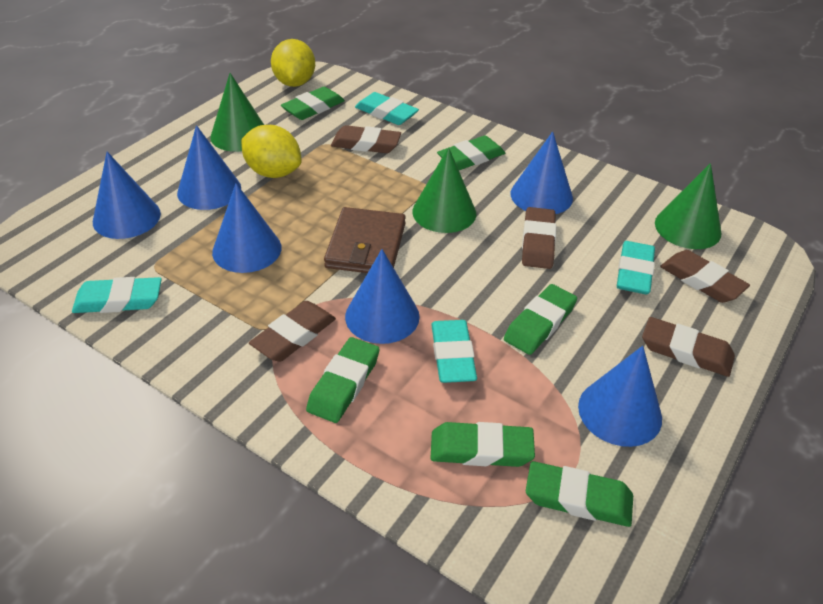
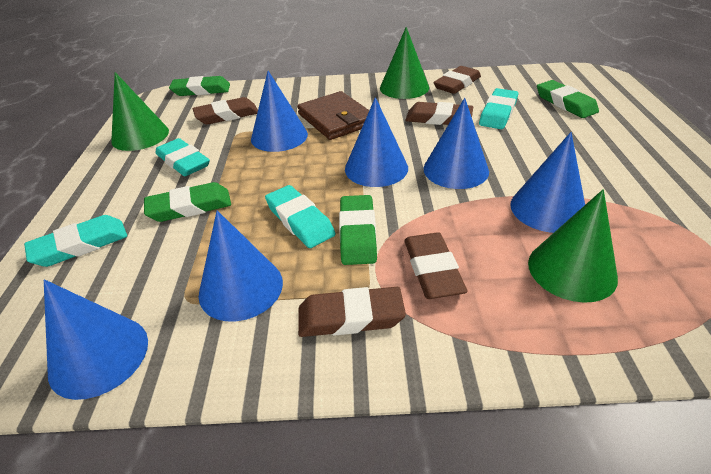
green eraser: [281,87,345,120] [306,337,380,423] [430,422,535,467] [437,136,505,170] [504,284,577,355] [526,461,633,527] = 6 -> [144,182,231,222] [169,76,230,96] [339,195,377,265] [537,80,599,118] = 4
yellow lemon: [241,125,302,178] [271,39,315,87] = 2 -> none = 0

